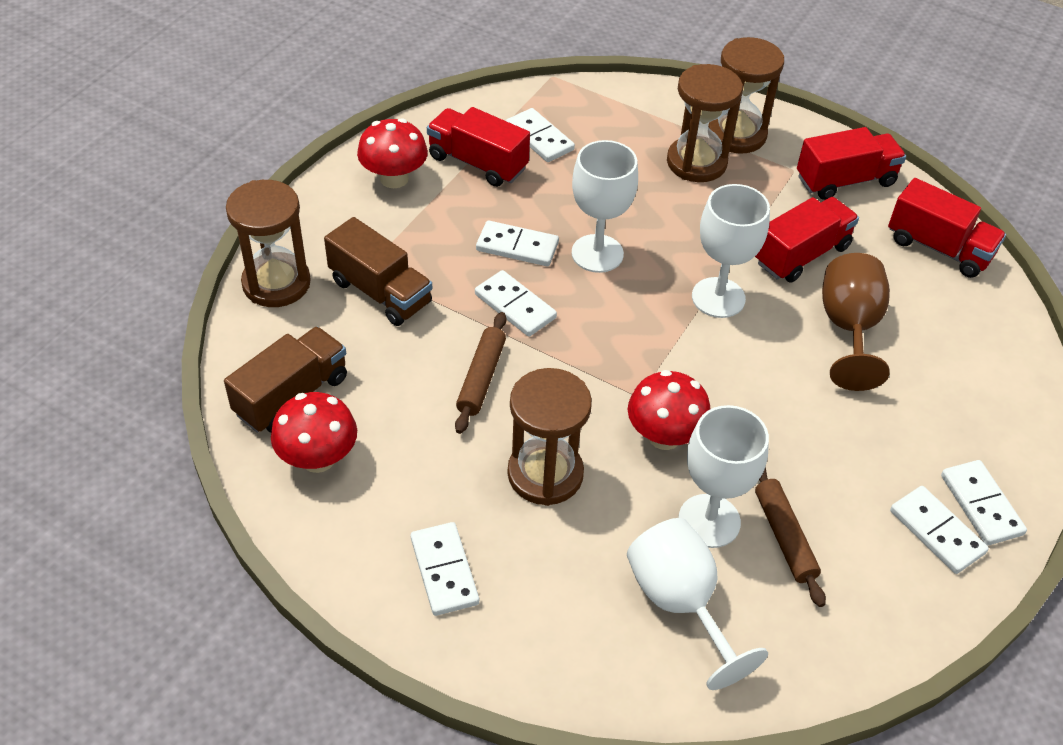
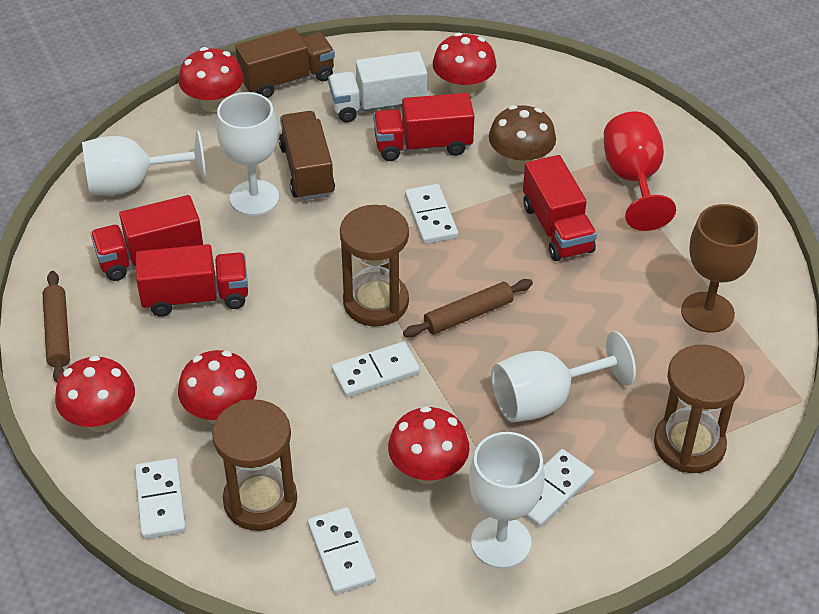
brown hourglass: [226,180,311,307] [508,368,592,506] [667,64,743,182] [708,37,784,154] = 4 -> [212,399,297,531] [340,205,409,326] [654,345,745,473] = 3
brown mushroom: none = 0 -> [489,105,556,172] = 1
red goblet: none = 0 -> [604,111,676,231] = 1
red mushroom: [271,392,357,473] [357,118,428,188] [628,370,710,450] = 3 -> [55,355,135,432] [178,350,257,424] [179,47,244,112] [388,406,469,484] [433,33,497,96] = 5
white domino: [411,522,479,616] [475,270,557,337] [476,220,559,266] [506,108,575,162] [890,486,989,574] [941,460,1027,545] = 6 -> [135,458,186,539] [308,507,376,594] [332,341,420,398] [405,184,458,244] [524,449,594,527] = 5
white truck: none = 0 -> [328,51,427,122] = 1

